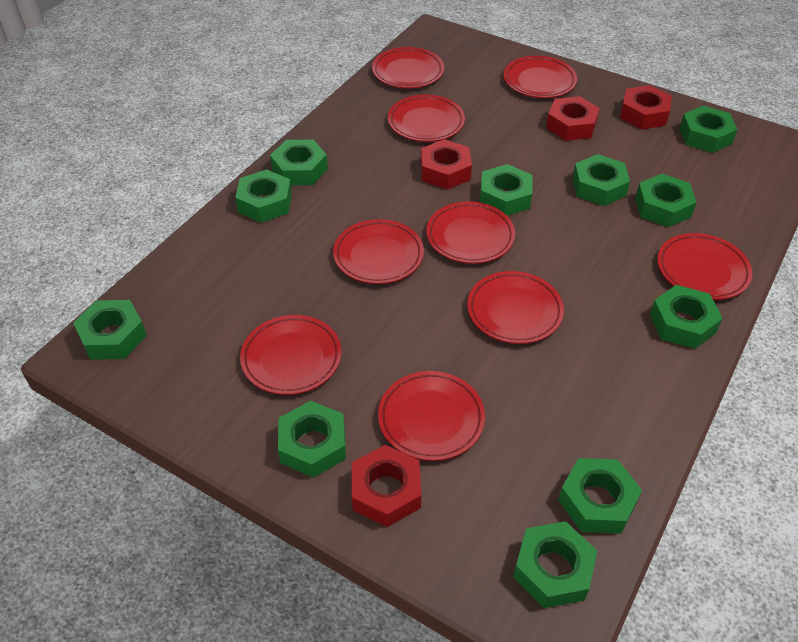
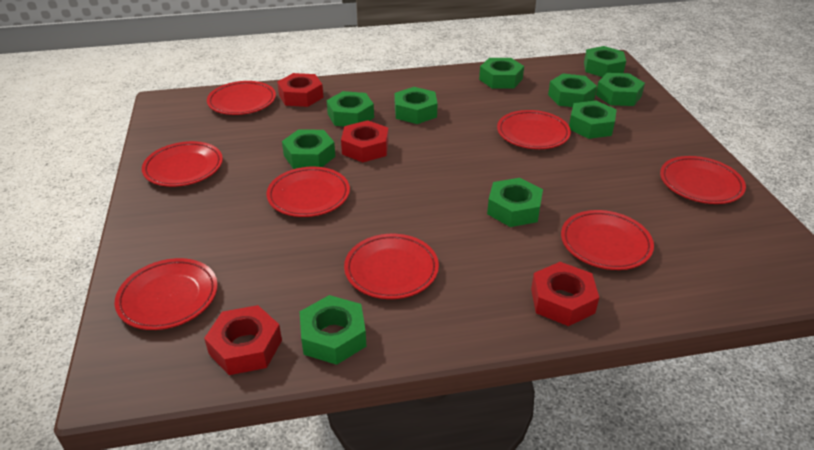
green nut: [73,300,147,360] [235,169,292,223] [270,140,328,185] [278,401,346,478] [480,164,532,216] [513,521,597,608] [558,458,642,534] [573,154,630,206] [635,174,697,227] [650,285,723,349] [679,106,738,153] = 11 -> [282,129,335,169] [300,295,366,365] [327,91,374,126] [394,87,438,124] [479,58,524,89] [487,178,543,227] [548,74,597,107] [569,101,617,139] [584,46,626,77] [596,73,645,106] = 10
red plate: [240,315,341,395] [333,219,424,284] [372,47,444,88] [378,371,485,461] [388,95,465,142] [426,202,515,264] [467,271,564,344] [504,56,577,98] [657,233,753,300] = 9 -> [115,258,218,330] [142,141,223,187] [207,81,276,115] [267,167,350,217] [344,234,439,299] [497,110,571,149] [561,210,654,270] [660,156,746,204] = 8

